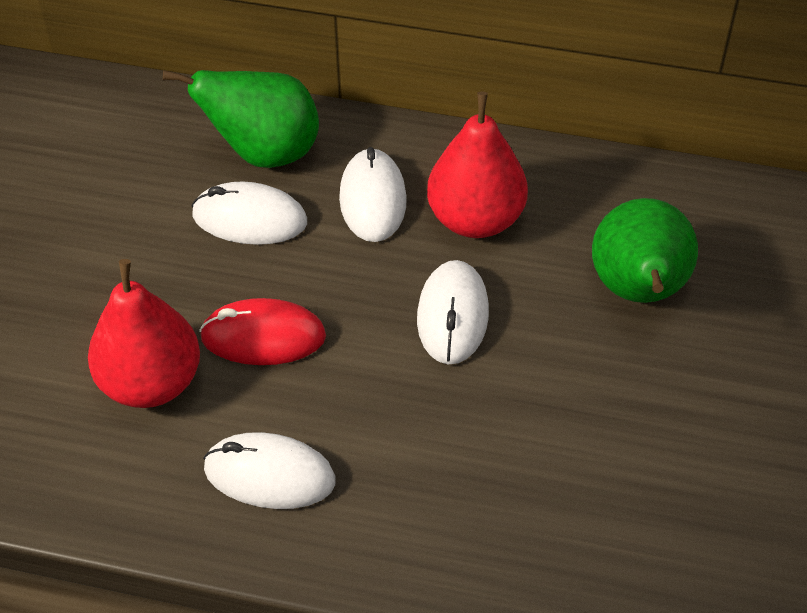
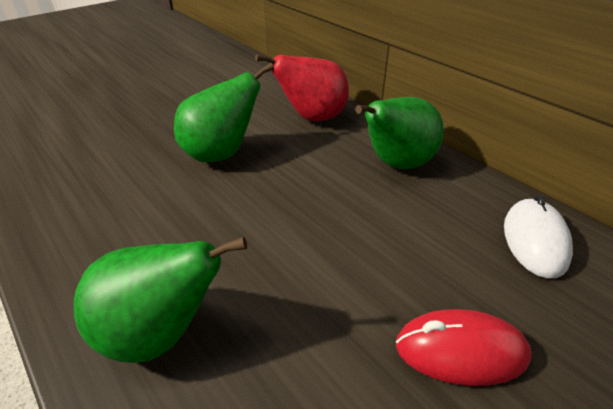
green pear: [163,70,319,168] [592,198,698,303] = 2 -> [74,237,247,363] [174,63,274,162] [355,97,444,169] = 3
red pear: [88,259,200,408] [427,91,528,238] = 2 -> [255,54,349,122] = 1
white mouse: [192,181,307,245] [203,432,335,509] [339,147,407,242] [417,260,489,364] = 4 -> [504,195,573,278] = 1

